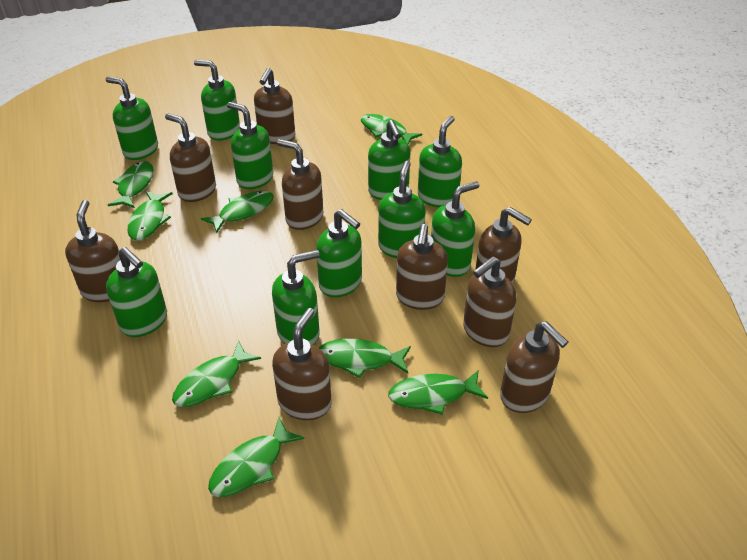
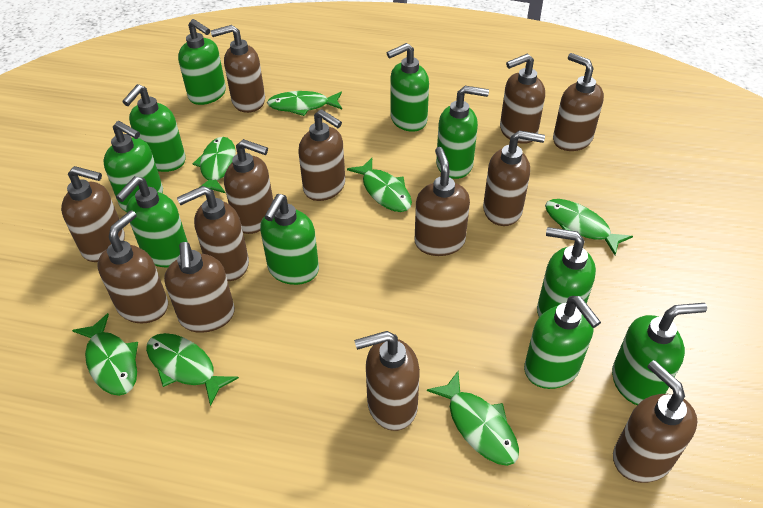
brown soap dispenser: [65,200,120,302] [165,113,216,202] [254,68,295,144] [272,308,332,420] [277,139,323,230] [396,224,448,310] [463,257,517,347] [475,207,532,284] [500,321,568,413] = 9 -> [61,166,125,262] [98,210,168,323] [164,242,235,333] [177,186,249,281] [211,25,265,113] [224,139,273,234] [298,109,345,201] [354,331,420,431] [415,147,470,256] [483,130,545,226] [500,54,545,144] [553,53,604,151] [613,360,698,483] = 13
green fish: [108,161,153,208] [127,191,173,241] [172,340,261,407] [201,191,274,233] [208,417,305,497] [319,339,411,378] [361,114,422,145] [388,370,488,415] = 8 -> [72,313,138,396] [146,333,239,406] [192,137,236,193] [267,91,342,116] [347,158,412,212] [427,371,519,466] [545,199,633,255] = 7

